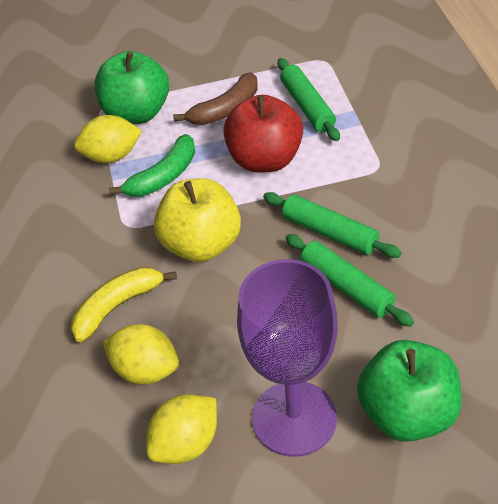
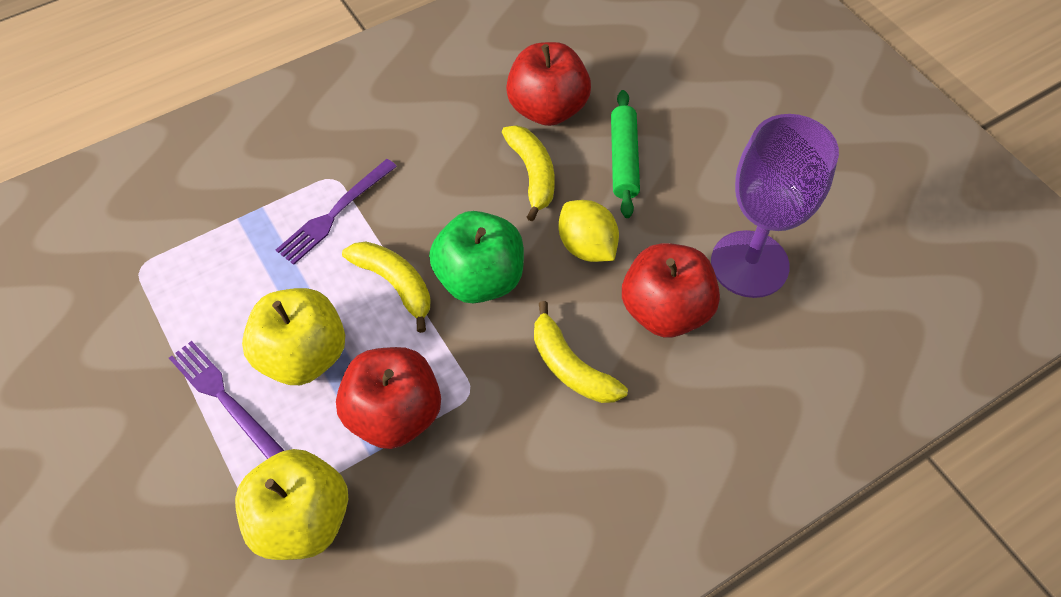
brown banana: [173,72,258,125] = 1 -> none = 0
green apple: [95,51,169,124] [357,340,462,442] = 2 -> [429,211,524,304] = 1
green banana: [109,134,195,197] = 1 -> none = 0
green rolling pin: [263,192,402,258] [278,58,340,141] [286,234,414,327] = 3 -> [611,90,640,218] = 1
purple fork: none = 0 -> [169,341,285,459] [276,159,397,265] = 2
red apple: [223,95,303,172] = 1 -> [336,347,441,449] [506,42,591,126] [622,243,720,337] = 3
yellow apple: [154,178,241,262] = 1 -> [235,449,348,560] [242,288,345,385] = 2
yellow banana: [71,267,177,342] = 1 -> [342,242,431,333] [502,125,555,221] [534,301,628,403] = 3
yellow lemon: [74,115,142,163] [103,324,179,384] [146,394,217,464] = 3 -> [559,200,619,262] = 1

